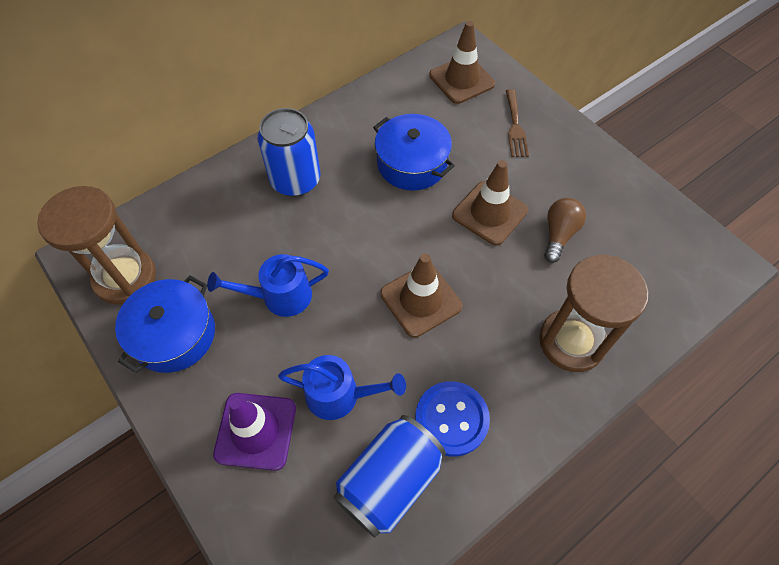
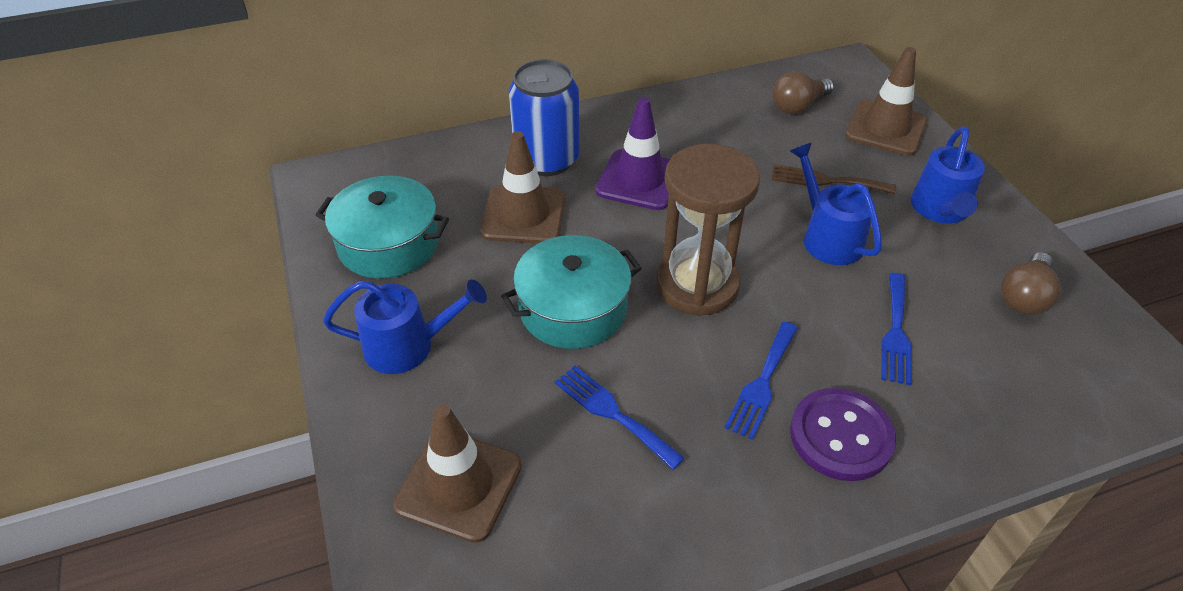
blue button: [415,381,490,456] = 1 -> none = 0
blue can: [258,108,320,197] [333,415,446,538] = 2 -> [509,59,580,176] = 1
blue fork: none = 0 -> [555,366,685,470] [724,322,798,440] [881,273,911,385] = 3
blue pot: [115,276,215,373] [373,114,455,190] = 2 -> none = 0
blue watering can: [207,254,329,317] [278,355,406,420] = 2 -> [323,279,487,374] [790,143,882,265] [911,126,985,224] = 3
brown hourglass: [37,186,156,304] [539,255,649,372] = 2 -> [656,144,760,316] = 1
brown light bulb: [544,198,586,263] = 1 -> [772,71,834,114] [1001,252,1061,315] = 2
purple button: none = 0 -> [790,388,896,481] = 1
turquoise pot: none = 0 -> [316,176,449,279] [501,235,642,349] = 2

